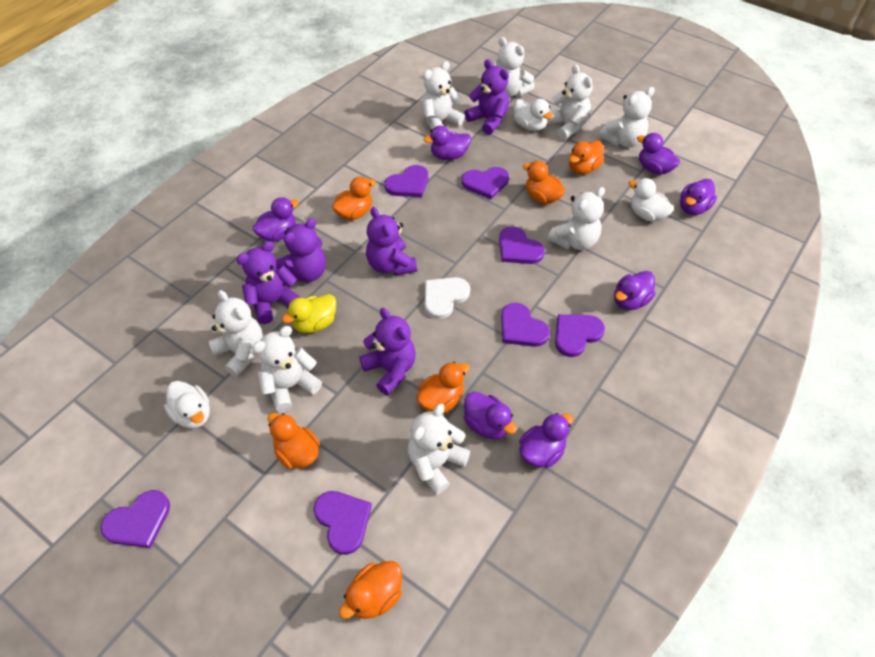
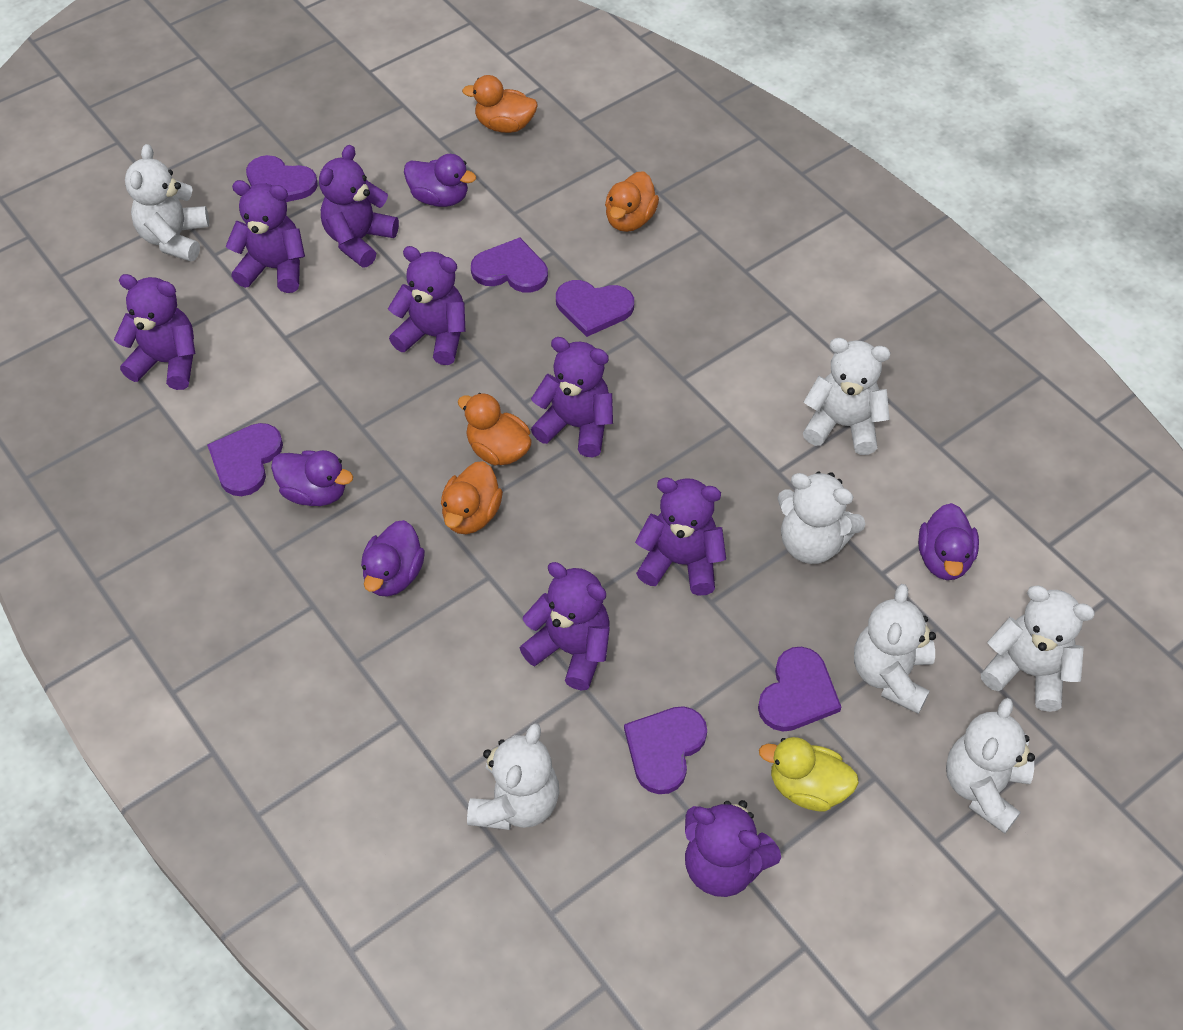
orange duck: [268,413,320,469] [332,177,376,220] [339,561,402,619] [416,362,470,414] [523,161,565,204] [569,141,604,174] = 6 -> [441,461,503,534] [458,393,531,465] [462,75,538,133] [605,171,659,232] = 4
purple duck: [252,197,299,242] [423,125,471,160] [464,392,517,439] [519,413,573,468] [614,271,655,310] [637,133,680,175] [680,179,717,215] = 7 -> [271,450,353,506] [361,520,425,597] [404,154,476,207] [918,503,979,580] = 4
purple heart: [101,490,170,548] [313,491,372,555] [384,165,428,197] [462,167,509,199] [499,226,545,264] [501,303,550,347] [555,314,605,357] = 7 -> [207,423,283,496] [246,155,318,202] [471,238,548,293] [556,280,634,337] [624,706,707,794] [758,647,841,731] = 6
purple teddy bear: [236,241,301,324] [276,218,326,282] [359,308,416,395] [366,207,417,275] [464,59,509,135] = 5 -> [114,274,196,390] [225,180,305,293] [319,145,399,267] [388,246,466,365] [520,562,610,690] [531,337,613,457] [635,478,726,596] [685,800,781,897] = 8
white duck: [164,381,210,429] [514,99,553,131] [628,178,674,222] = 3 -> none = 0
white heart: [424,277,470,319] = 1 -> none = 0
white teddy bear: [208,290,263,377] [252,326,322,412] [408,404,470,495] [421,61,465,129] [495,37,535,97] [547,64,593,140] [548,187,605,250] [599,87,655,147] = 8 -> [125,144,209,261] [467,723,559,830] [777,472,865,564] [803,338,891,455] [854,584,936,714] [946,698,1035,834] [981,585,1095,712] = 7

